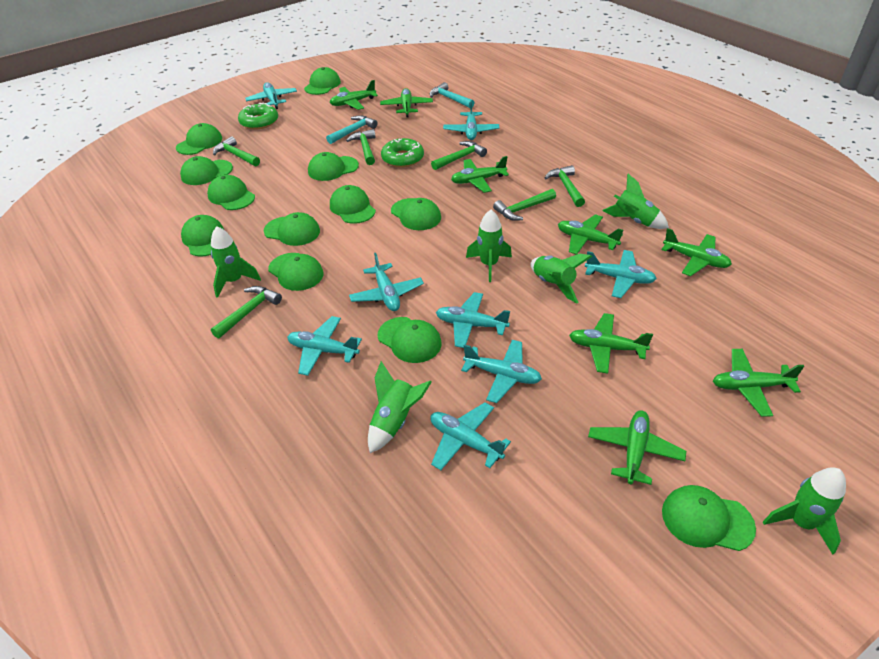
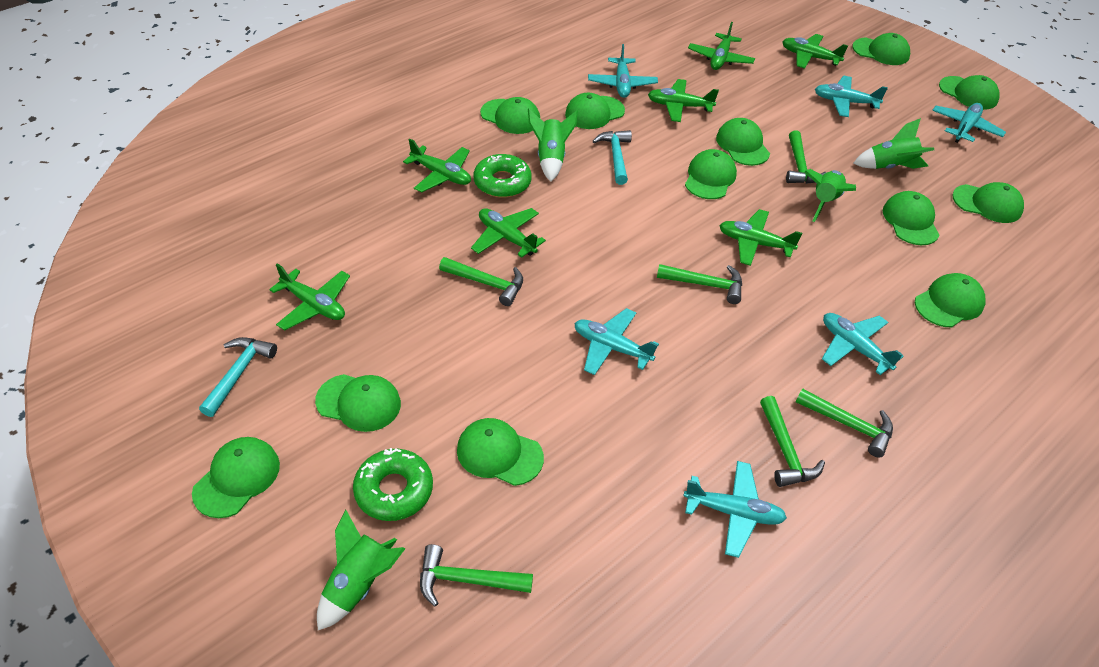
green plane: [329,80,378,110] [380,88,433,118] [451,156,509,193] [558,214,623,255] [569,313,653,374] [588,410,686,485] [661,228,732,276] [713,349,804,417] = 8 -> [269,263,350,330] [403,139,471,193] [471,208,546,258] [648,79,719,122] [688,22,755,70] [719,209,802,266] [782,34,848,69] = 7
green rocket: [211,226,261,298] [368,361,432,453] [466,210,512,282] [530,254,592,303] [602,174,669,229] [763,467,846,555] = 6 -> [317,510,405,630] [528,109,578,181] [804,169,856,222] [854,118,934,169] = 4
turquoise plane: [245,82,297,109] [287,316,362,376] [349,253,424,311] [430,402,511,470] [436,292,510,348] [443,101,499,140] [461,340,542,403] [585,250,657,298] = 8 -> [574,308,659,375] [588,44,658,98] [683,461,787,558] [815,76,888,117] [822,313,904,375] [932,103,1006,143] = 6

